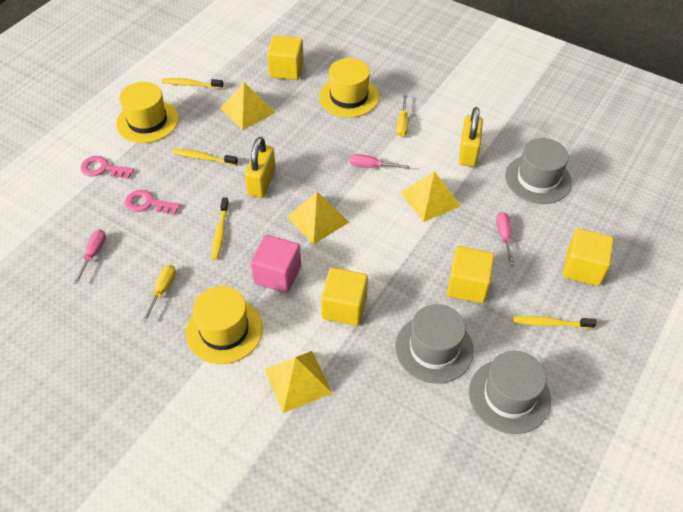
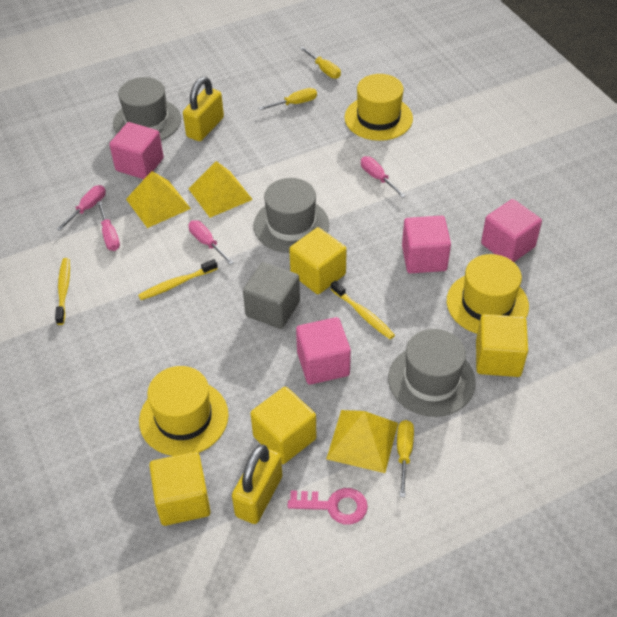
grey cube: none = 0 -> [243,262,300,329] = 1
pink cube: [251,235,301,293] = 1 -> [109,122,164,179] [296,317,351,385] [402,216,451,273] [481,199,542,262] = 4
pink key: [81,156,134,179] [125,190,181,215] = 2 -> [287,488,368,525] = 1
pink screwdriver: [74,230,106,284] [350,154,410,169] [496,212,514,265] = 3 -> [57,185,106,231] [97,201,120,251] [189,220,234,265] [361,156,406,198] = 4
yellow pyramid: [220,82,275,130] [264,351,332,413] [287,192,349,244] [400,171,461,222] = 4 -> [126,171,191,228] [188,161,253,218] [326,410,398,473] = 3
yellow screwdriver: [142,265,176,322] [396,95,408,137] = 2 -> [259,88,317,110] [300,47,341,79] [397,420,414,497] = 3
yellow toothbrush: [161,78,223,89] [172,148,238,166] [211,197,229,260] [513,316,597,329] = 4 -> [55,258,70,325] [138,259,218,300] [331,280,395,339] = 3

